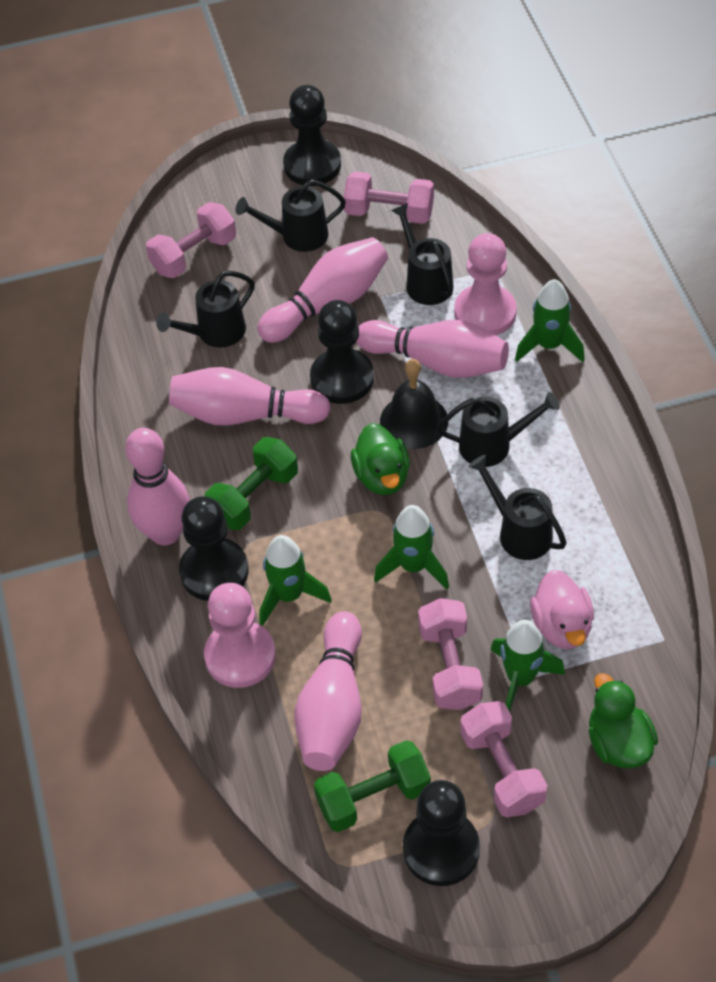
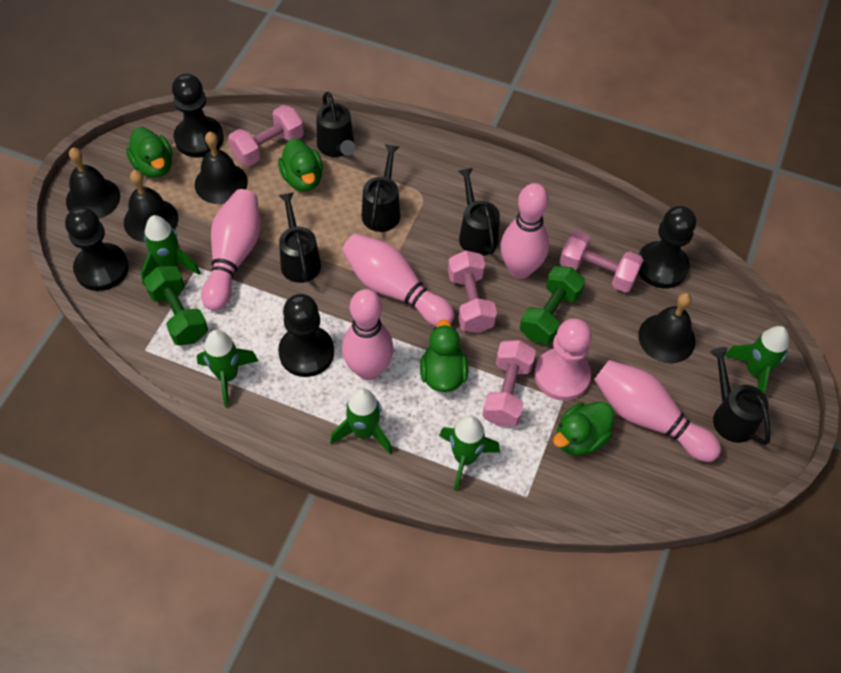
black bell: [380,359,448,449] = 1 -> [66,147,120,219] [124,170,178,242] [195,132,248,204] [638,293,696,363] = 4
green duck: [351,423,410,495] [589,673,658,768] = 2 -> [126,127,172,178] [278,138,323,191] [420,319,468,392] [553,402,614,455] = 4
green rocket: [260,535,332,626] [374,505,449,589] [491,620,565,712] [515,279,585,362] = 4 -> [141,215,200,285] [197,330,258,407] [330,388,392,454] [439,415,500,491] [724,326,789,393] = 5
pink duck: [530,570,594,649] = 1 -> none = 0
pink pawn: [204,583,276,688] [454,233,517,335] = 2 -> [534,318,592,401] = 1

